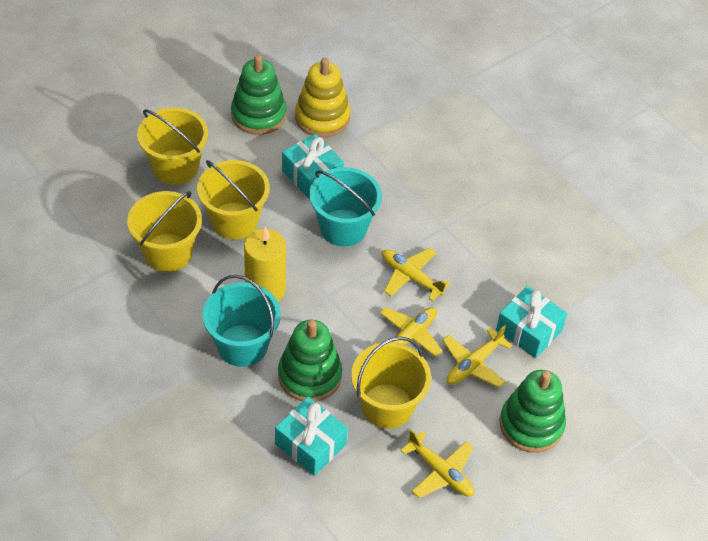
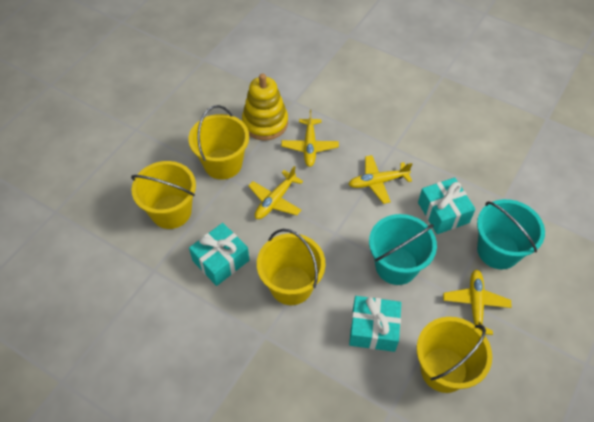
green stacking toy: [231,55,287,135] [278,320,342,402] [499,370,566,453] = 3 -> none = 0
yellow candle: [244,226,286,302] = 1 -> none = 0

